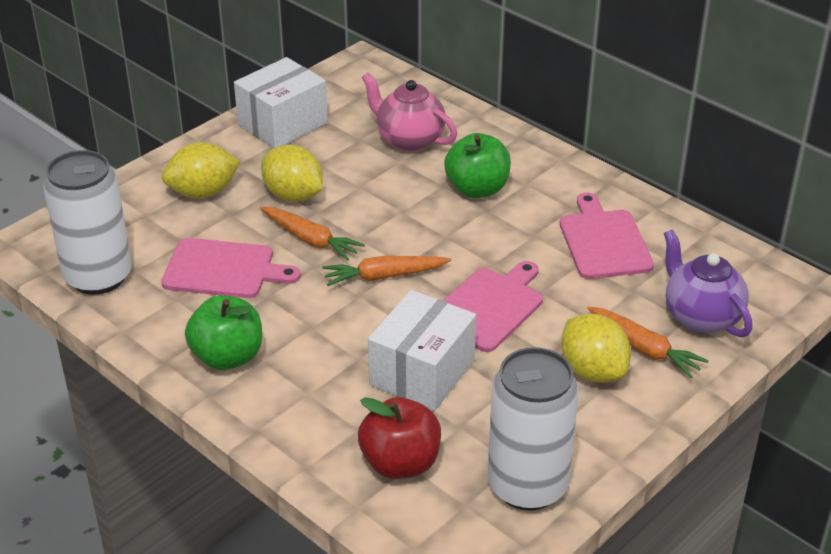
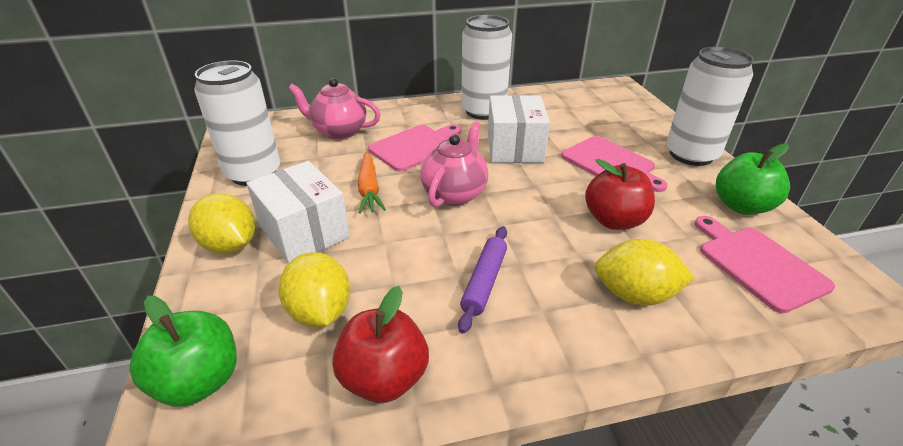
orange carrot: [259,207,365,261] [323,256,451,286] [587,306,709,378] = 3 -> [358,152,386,214] = 1
pink teapot: [361,72,457,152] = 1 -> [288,78,381,140] [420,122,488,207] = 2
purple rolling pin: none = 0 -> [458,226,507,333] = 1
purple teapot: [664,229,753,337] = 1 -> none = 0
red apple: [358,397,441,479] = 1 -> [332,286,429,403] [585,159,655,230] = 2
white can: [43,150,132,295] [487,347,579,511] = 2 -> [194,60,280,186] [461,15,512,120] [666,47,754,166] = 3

